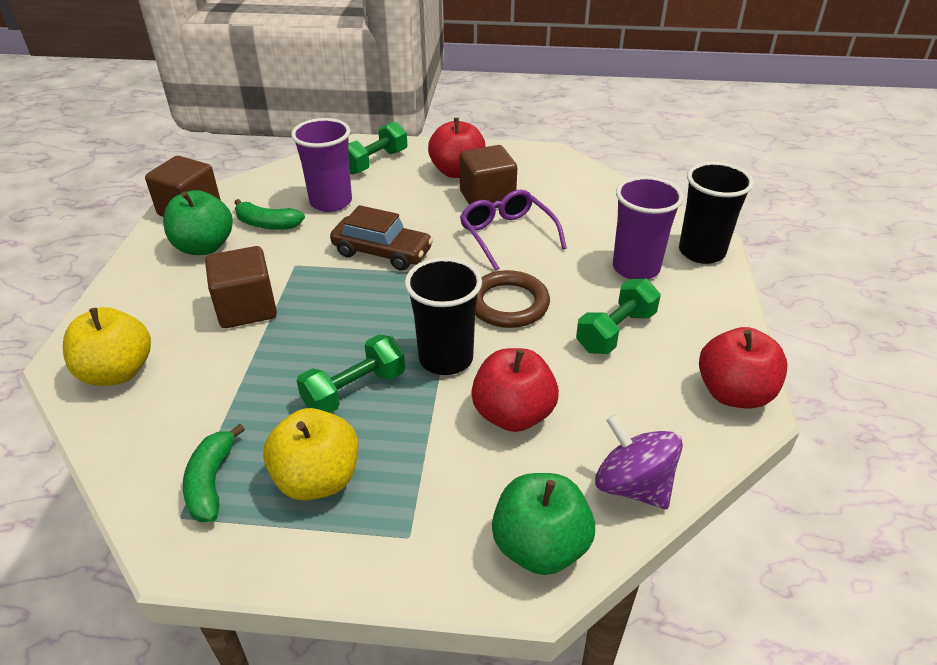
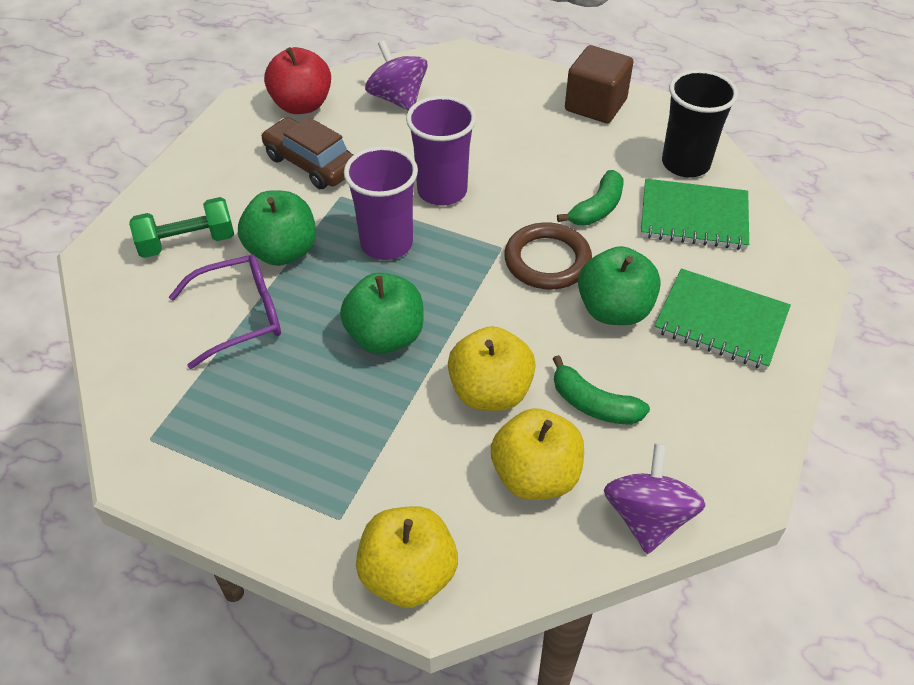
black cup: [405,257,482,375] [679,162,754,264] = 2 -> [662,70,738,178] = 1
brown cube: [145,156,221,217] [205,246,277,328] [459,145,517,208] = 3 -> [565,45,633,123] = 1
green apple: [163,190,233,255] [492,473,595,575] = 2 -> [238,190,316,266] [340,273,424,354] [578,246,661,325] = 3
green dumbbell: [296,334,405,413] [348,121,407,175] [576,279,661,354] = 3 -> [129,197,234,258] = 1
green notebook: none = 0 -> [641,179,749,250] [654,269,791,370] = 2
purple spinning top: [595,414,683,509] = 1 -> [365,40,427,111] [604,443,705,554] = 2
red apple: [428,118,485,178] [471,348,559,432] [699,327,787,409] = 3 -> [264,47,331,114] = 1
yellow apple: [63,307,151,386] [263,408,358,501] = 2 -> [356,506,458,608] [448,326,536,411] [491,408,584,500] = 3

